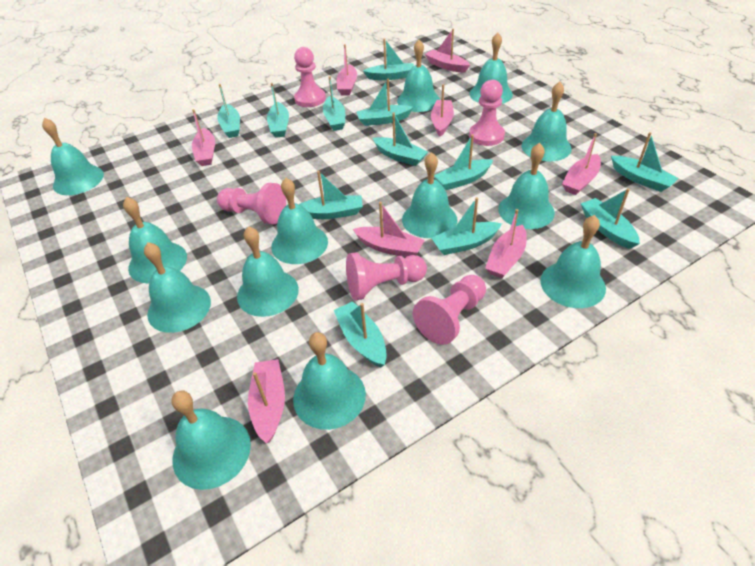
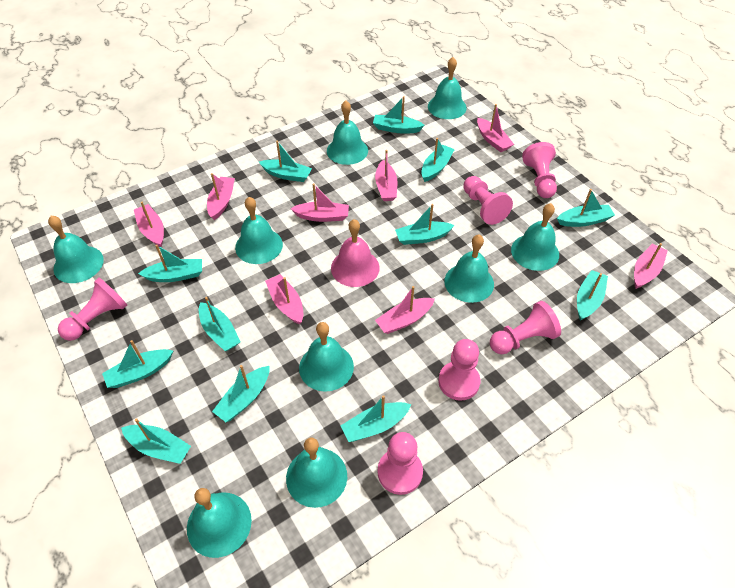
pink bell: none = 0 -> [331,219,380,287] = 1
pink pawn: [217,183,286,224] [294,47,326,107] [346,253,427,300] [413,275,486,345] [469,80,505,146] = 5 -> [58,278,127,341] [378,432,423,495] [438,339,480,401] [463,176,513,225] [490,301,561,354] [522,142,557,198] = 6
turquoise bell: [42,118,104,195] [123,197,187,283] [144,242,211,333] [172,391,251,490] [237,226,299,317] [271,178,328,264] [293,332,366,430] [397,40,440,112] [402,152,457,238] [469,32,513,104] [498,143,555,229] [521,82,572,161] [540,215,606,308] = 13 -> [48,216,104,283] [187,488,252,558] [235,197,283,264] [286,438,347,508] [299,322,354,392] [327,100,368,165] [428,57,467,119] [444,235,494,303] [511,203,559,271] = 9

